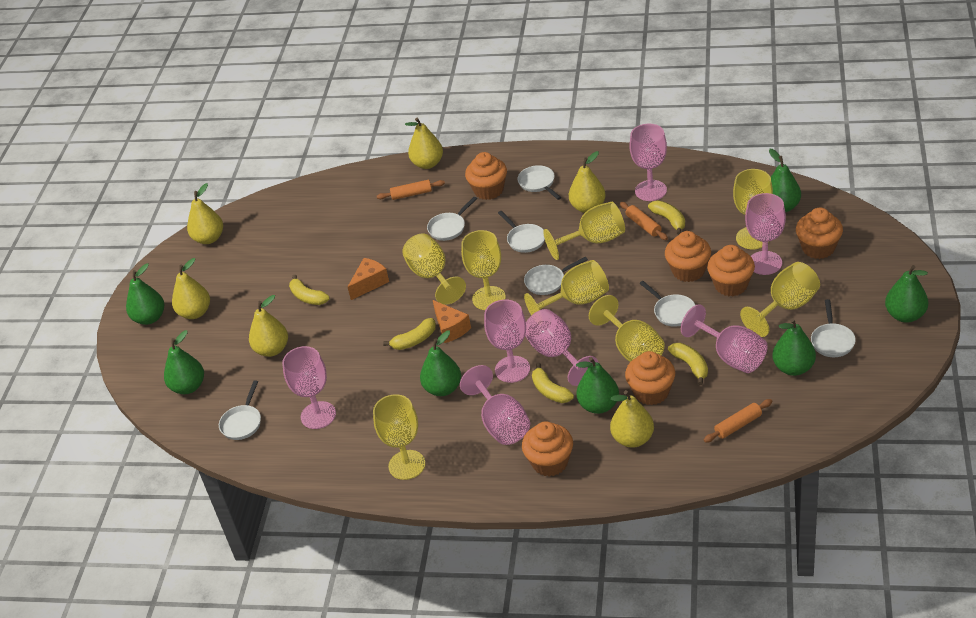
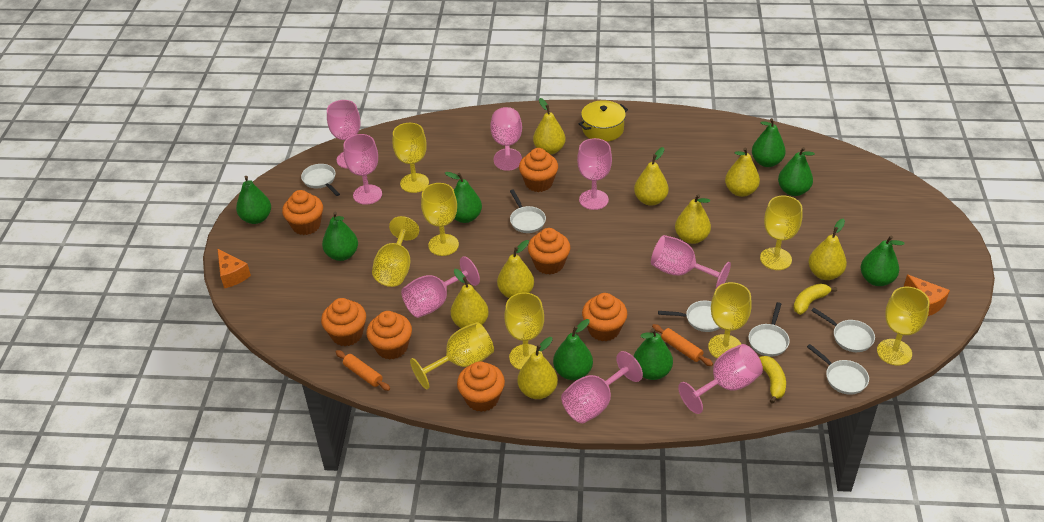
green pear: [126,263,164,325] [164,330,204,394] [420,331,461,396] [576,357,619,414] [769,149,801,212] [773,318,816,376] [885,265,928,323] = 7 -> [236,176,271,224] [322,211,358,261] [445,172,482,223] [553,319,593,380] [634,328,673,380] [752,118,786,167] [778,147,815,196] [861,236,905,286] = 8
orange cupcake: [465,152,507,200] [522,421,573,476] [625,351,675,405] [665,231,711,282] [707,245,755,296] [796,208,843,259] = 6 -> [282,190,323,235] [321,298,366,346] [366,311,412,360] [457,361,505,412] [519,148,558,192] [528,228,570,274] [582,293,627,342] = 7
orange rolling pin: [377,180,445,200] [620,202,668,240] [704,399,772,443] = 3 -> [336,350,390,391] [652,324,713,366] = 2
pink goblet: [282,346,336,429] [460,365,530,445] [484,300,530,383] [525,309,598,386] [629,124,667,201] [681,304,768,373] [745,193,786,275] = 7 -> [327,100,361,169] [344,134,382,205] [401,256,480,318] [490,107,522,171] [561,351,643,423] [577,138,612,210] [651,235,731,288] [678,344,763,414] = 8
white pan: [219,380,261,440] [427,197,477,241] [498,211,545,253] [517,165,561,200] [524,257,588,295] [639,281,695,327] [811,299,856,357] = 7 -> [301,164,340,196] [510,189,546,233] [658,301,720,332] [749,302,790,357] [807,344,869,395] [811,308,875,352] = 6
yellow banana: [289,275,330,305] [383,318,436,350] [532,363,574,403] [648,201,685,235] [668,343,708,385] = 5 -> [759,356,786,404] [793,283,837,315] = 2
yellow pear: [172,258,210,319] [187,183,223,244] [249,295,288,357] [405,118,443,169] [569,151,606,213] [610,390,654,448] = 6 -> [451,269,489,328] [497,240,534,298] [517,337,558,399] [533,98,565,155] [634,147,668,206] [675,194,711,244] [725,147,760,197] [808,218,847,280] = 8
yellow pot: none = 0 -> [579,100,628,142] = 1

